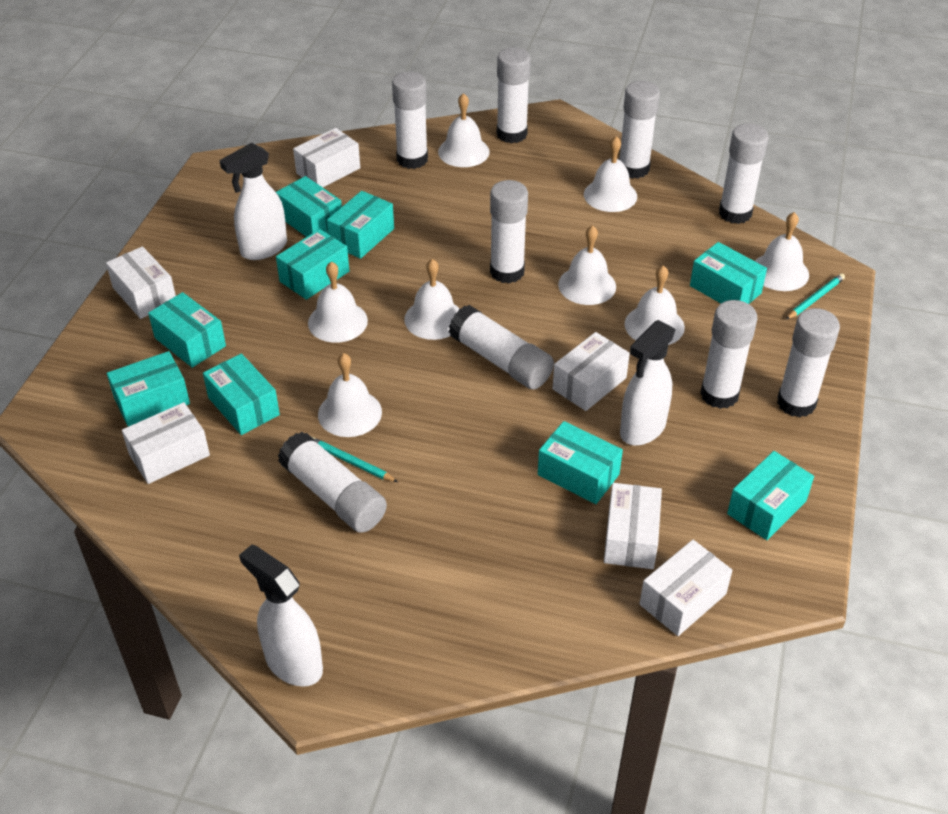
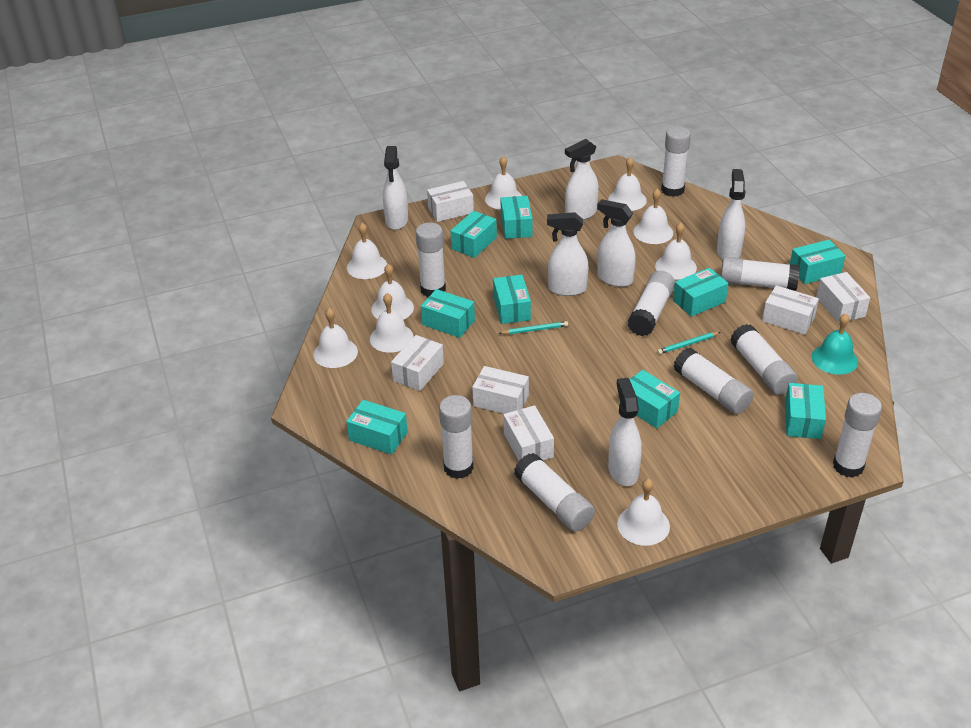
turquoise bell: none = 0 -> [812,313,858,375] = 1
white bell: [308,262,368,343] [318,353,382,437] [404,259,459,340] [438,93,490,167] [558,225,616,305] [584,136,637,212] [624,265,685,345] [755,212,809,291] = 8 -> [313,308,358,368] [347,223,387,279] [370,293,414,353] [371,264,414,320] [485,156,522,210] [608,157,647,211] [617,479,670,546] [633,189,673,244] [655,222,697,280] = 9
white spray bottle: [219,143,287,260] [239,545,323,687] [620,320,676,445] = 3 -> [383,146,408,230] [547,212,588,296] [565,139,599,220] [597,199,636,287] [608,378,642,486] [717,169,745,260] = 6

